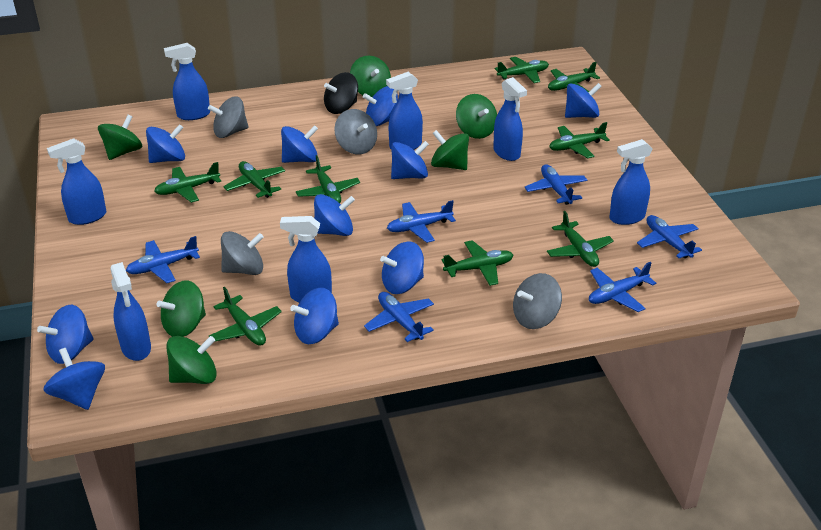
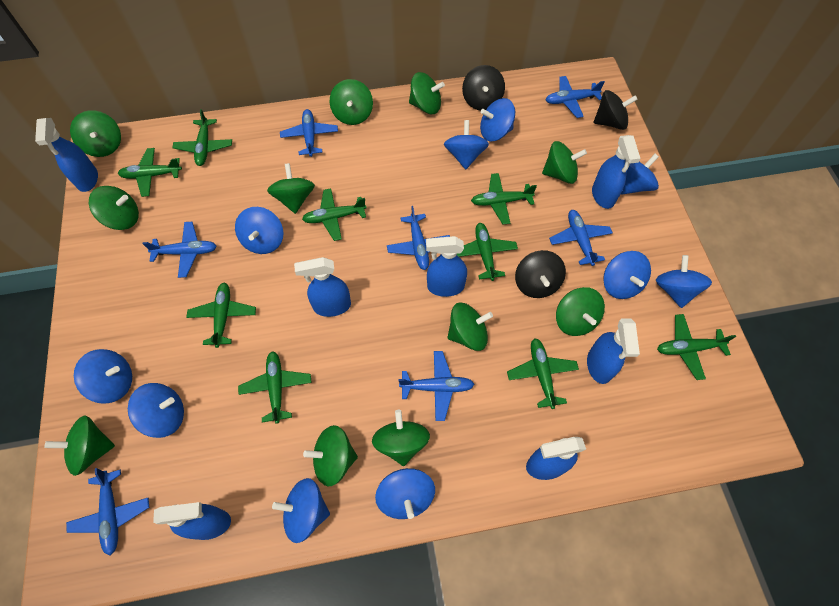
black spinning top: [324,72,358,114] = 1 -> [462,65,505,110] [515,250,566,298] [594,90,638,130] = 3
blue plane: [126,236,200,283] [364,292,434,342] [387,200,456,243] [524,164,588,205] [589,262,656,312] [637,215,702,258] = 6 -> [66,468,149,555] [142,222,217,278] [280,109,338,157] [387,206,450,270] [399,351,474,421] [546,76,605,118] [549,210,613,266] = 7
green spinning top: [98,114,142,160] [157,280,206,337] [166,336,217,384] [350,56,391,97] [431,130,469,170] [456,94,497,139] = 6 -> [45,415,115,476] [70,110,121,157] [89,186,139,230] [267,163,315,214] [303,425,358,487] [330,79,373,125] [372,410,430,466] [409,72,445,114] [447,303,493,351] [542,141,587,184] [556,287,605,336] = 11
grey spinning top: [208,96,249,138] [221,231,264,275] [334,109,377,154] [513,273,562,329] = 4 -> none = 0

